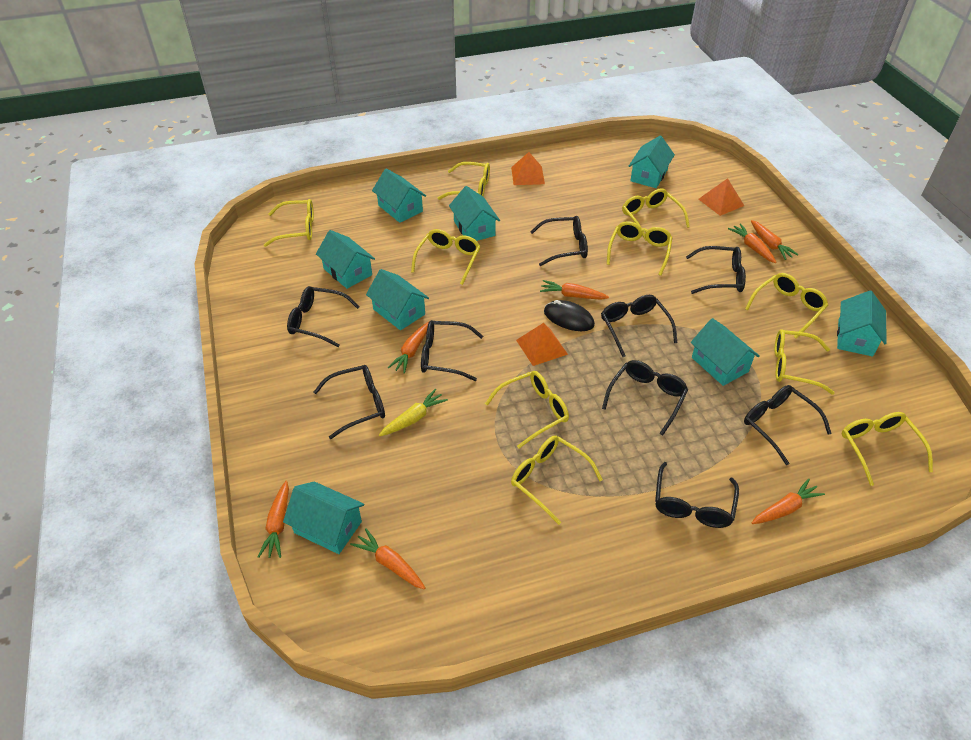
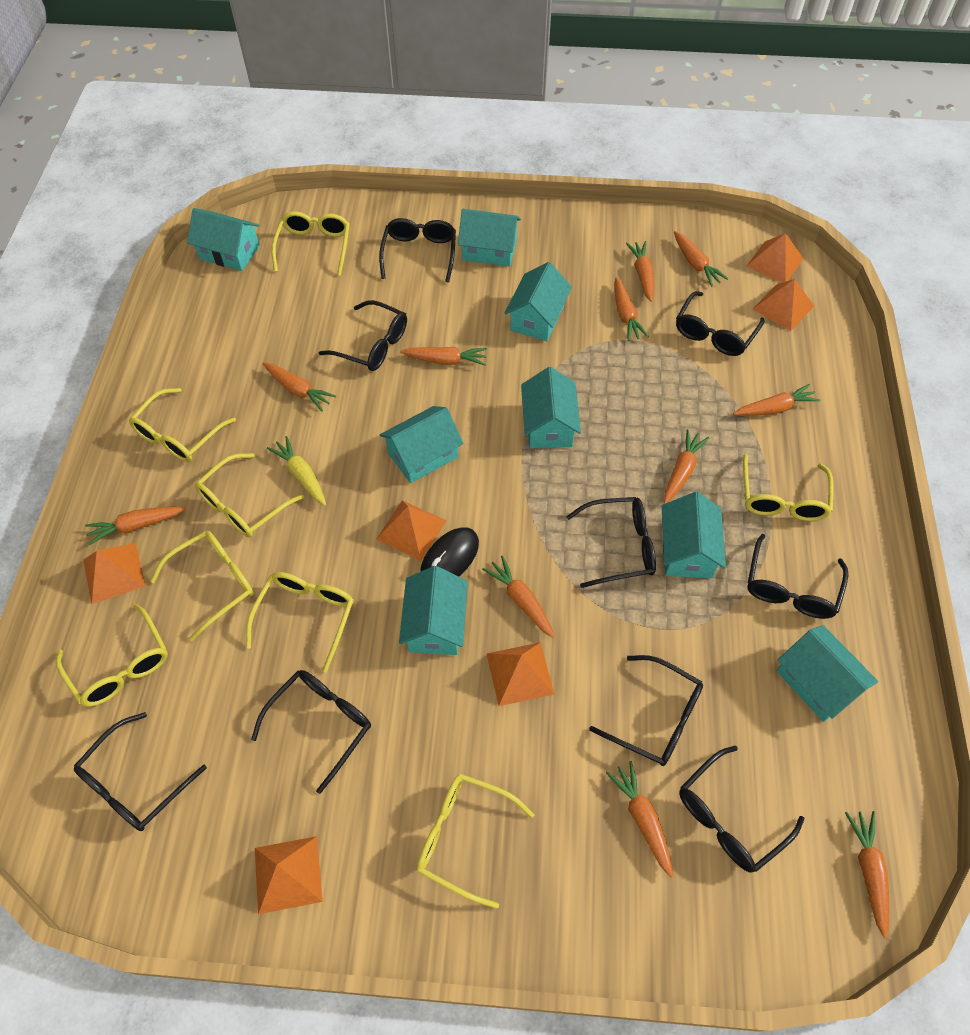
orange carrot: [258,481,289,558] [350,528,425,590] [387,322,429,374] [540,280,609,300] [728,224,777,263] [751,220,799,260] [752,479,825,524] = 7 -> [85,507,185,545] [262,362,336,411] [400,347,487,366] [482,555,555,638] [606,761,673,878] [615,277,649,341] [626,241,654,302] [664,429,709,504] [674,231,728,287] [733,384,821,416] [845,811,889,939] = 11
orange pyramid: [511,152,545,185] [516,323,568,366] [699,178,744,216] = 3 -> [83,543,146,604] [255,836,323,914] [376,500,446,561] [486,642,554,706] [746,233,804,283] [753,279,814,331] = 6
yellow glasses: [264,199,314,247] [411,229,481,285] [438,162,490,200] [485,371,569,448] [511,435,603,525] [607,221,673,276] [622,188,690,241] [745,273,828,339] [775,329,835,395] [842,412,933,486] = 10 -> [56,604,168,707] [129,388,236,462] [150,531,254,641] [195,453,304,538] [246,572,354,673] [272,211,350,276] [417,774,534,909] [743,454,833,521] = 8

